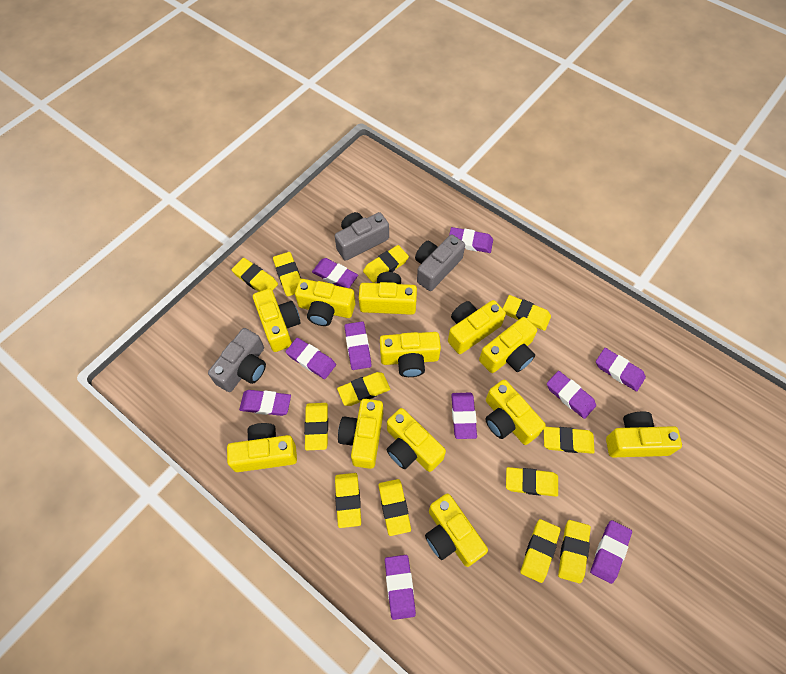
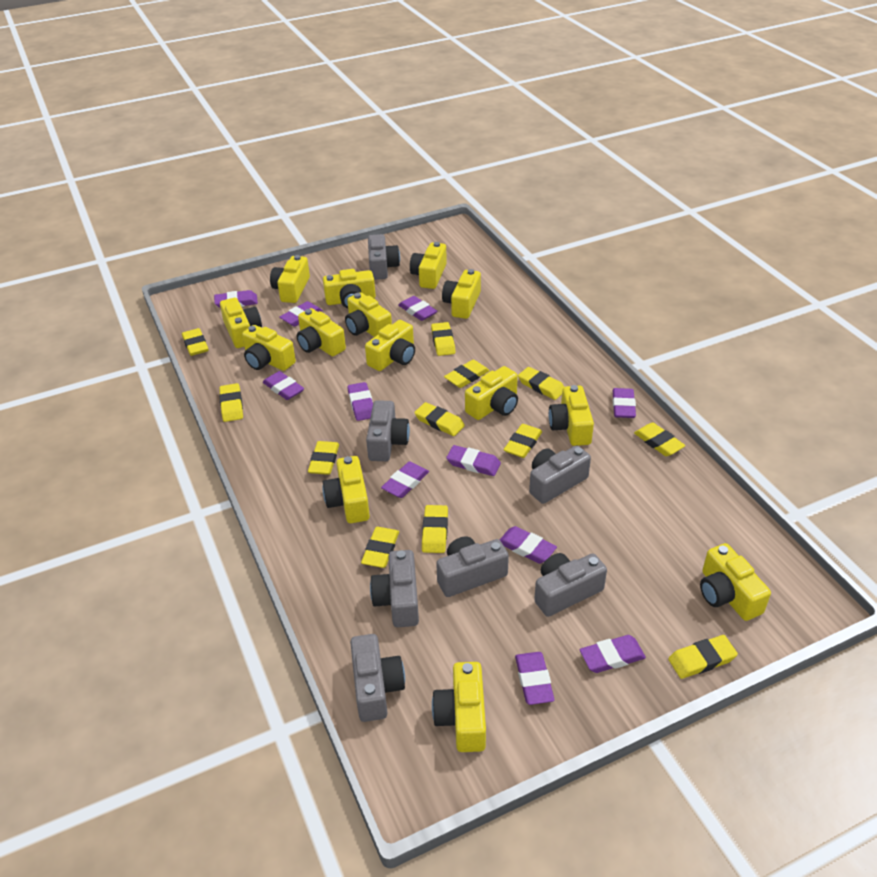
grey camera: [208,328,266,392] [335,212,389,261] [415,234,465,291] = 3 -> [350,634,405,722] [366,400,410,461] [368,234,400,280] [370,550,419,627] [436,536,509,597] [529,445,591,504] [534,553,607,617] = 7
purple eraser: [239,390,291,416] [286,338,336,379] [312,258,358,288] [345,321,371,370] [385,555,416,620] [449,227,493,253] [451,393,477,439] [547,371,596,419] [590,520,632,584] [596,348,646,392] = 10 -> [214,290,258,308] [263,371,304,400] [279,301,323,327] [347,382,373,421] [381,461,429,498] [398,296,437,321] [446,445,501,476] [500,526,557,564] [515,652,555,705] [580,635,646,673] [612,388,636,418] = 11
yellow camera: [227,423,297,472] [253,289,301,352] [295,279,355,326] [338,399,383,469] [359,272,417,315] [380,332,441,377] [387,408,446,472] [425,494,488,567] [448,300,506,354] [479,317,537,373] [485,380,546,445] [606,411,682,457] = 12 -> [220,298,262,348] [242,325,296,371] [270,255,310,303] [297,308,346,356] [322,456,370,523] [323,269,376,309] [345,292,392,337] [365,320,415,371] [410,242,447,289] [432,662,486,752] [442,269,481,319] [465,366,518,420] [549,385,594,446] [700,543,771,621] = 14

